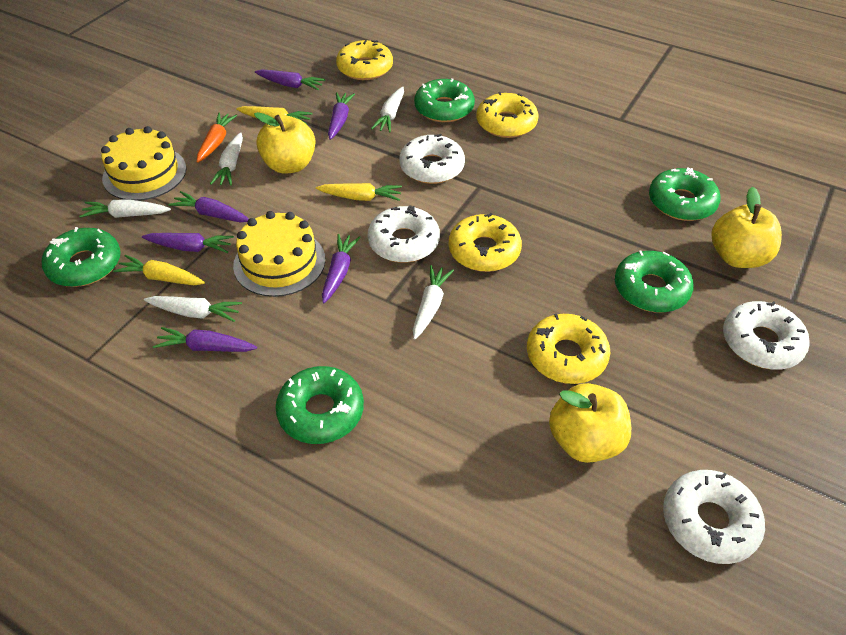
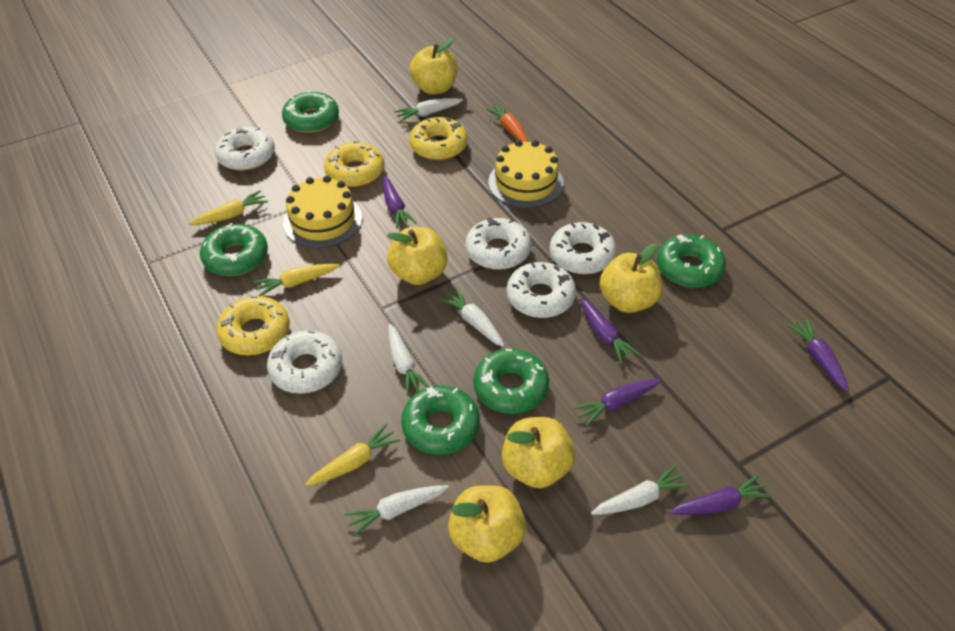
purple carrot: [142,233,234,253] [153,327,257,352] [168,191,249,222] [255,69,325,90] [322,234,361,303] [328,92,355,140] = 6 -> [383,176,416,229] [573,379,661,426] [580,298,641,364] [669,474,773,515] [787,319,849,392] = 5
white donut: [368,205,440,263] [399,134,465,184] [663,470,765,564] [723,301,810,369] = 4 -> [215,126,275,171] [267,330,342,394] [465,217,531,270] [507,262,576,318] [550,222,616,274] = 5
yellow apple: [254,112,316,174] [549,383,631,463] [712,187,782,268] = 3 -> [387,227,448,285] [410,39,457,94] [448,485,526,563] [502,417,575,488] [600,244,662,313] = 5
yellow donut: [336,40,393,80] [449,213,522,272] [476,92,538,138] [527,314,610,384] = 4 -> [216,296,290,355] [324,141,385,187] [409,117,468,160] = 3

